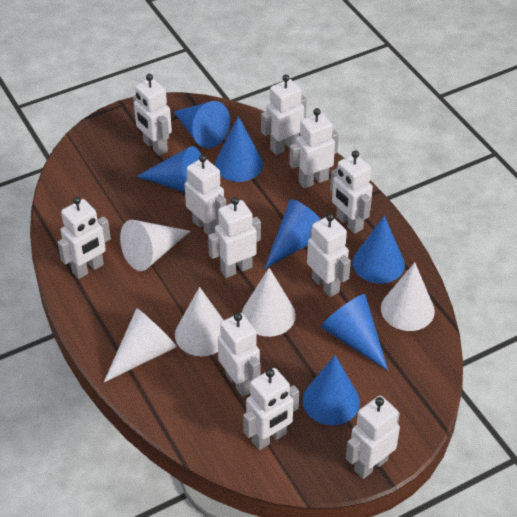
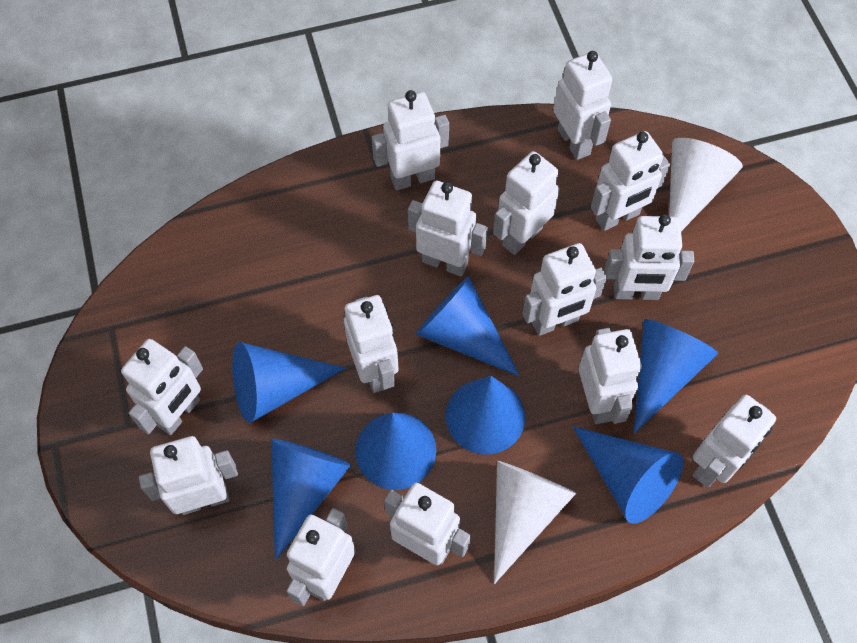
white cone: [104,308,177,382] [120,220,190,271] [175,287,223,356] [242,268,296,337] [381,262,435,331] = 5 -> [494,461,576,584] [669,138,743,231] = 2
white robot: [58,197,111,279] [133,74,172,156] [185,155,226,235] [208,197,261,278] [218,313,261,397] [243,368,299,450] [261,75,307,155] [289,108,339,188] [307,213,351,297] [330,150,373,234] [346,395,400,479] = 11 -> [121,339,203,435] [139,436,238,515] [286,508,355,606] [344,295,399,393] [372,90,449,191] [384,483,471,565] [408,181,488,276] [493,151,559,255] [522,243,607,336] [553,51,613,160] [579,328,642,424] [591,131,670,231] [604,214,694,300] [692,395,776,487] = 14

